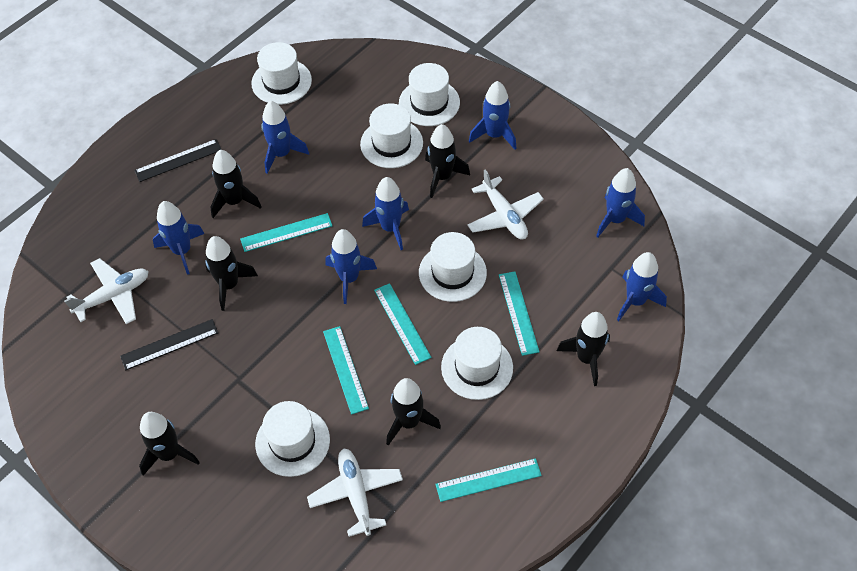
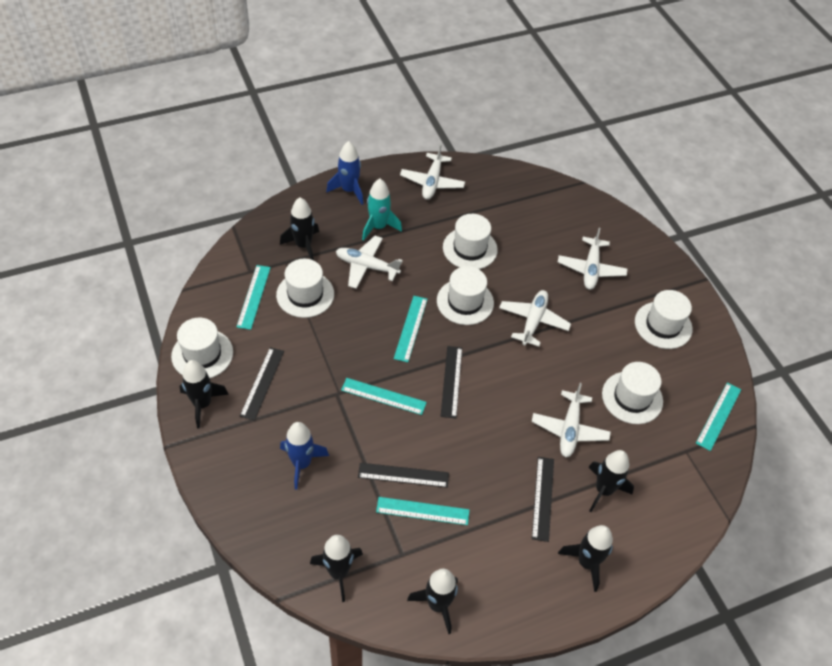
black ruler: [120,319,218,370] [134,139,222,182] = 2 -> [240,347,284,421] [358,463,449,488] [441,346,462,418] [532,457,554,542] = 4
blue rocket: [153,201,205,275] [262,101,309,174] [325,229,377,304] [362,177,409,250] [469,81,516,150] [596,168,645,237] [617,252,667,321] = 7 -> [280,422,329,490] [326,141,363,205] = 2
turquoise rocket: none = 0 -> [362,179,402,241] = 1
white plane: [64,258,148,324] [307,448,403,537] [467,169,544,239] = 3 -> [336,236,403,289] [400,143,465,200] [499,290,571,347] [532,383,611,457] [558,228,627,290] = 5

